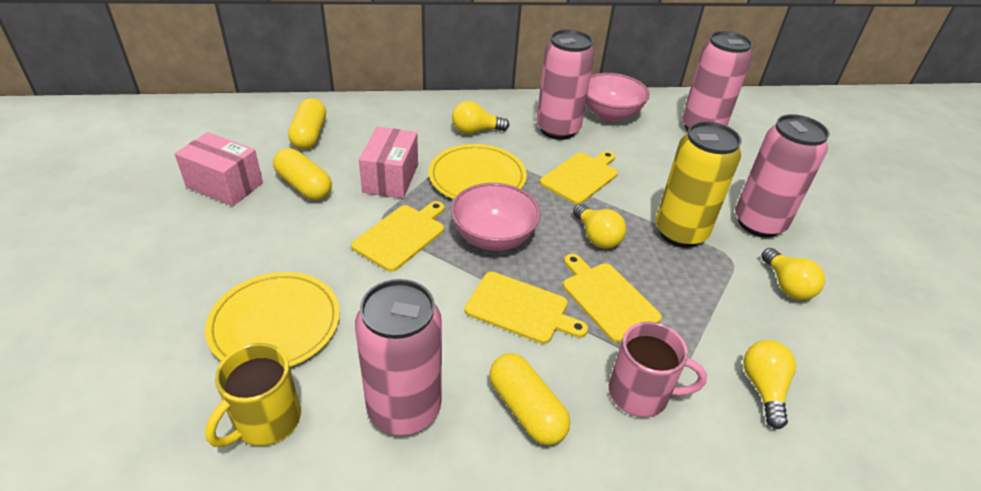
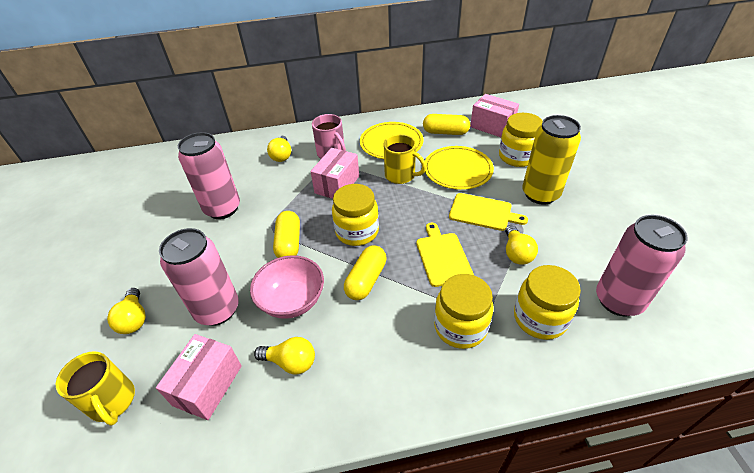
pink bowl: [451,183,541,251] [586,73,650,122] = 2 -> [250,255,324,319] = 1
pink box: [175,132,263,206] [359,127,418,198] = 2 -> [156,334,242,420] [310,148,359,199] [470,94,519,137] = 3
pink can: [355,279,442,435] [536,29,595,140] [682,31,753,131] [735,114,830,238] = 4 -> [159,228,239,326] [178,132,240,219] [596,215,687,316] = 3
yellow cutting board: [351,201,444,272] [464,272,588,344] [540,151,618,204] [563,254,662,343] = 4 -> [416,223,474,287] [449,193,528,231] = 2
yellow jar: none = 0 -> [332,184,379,246] [434,274,493,349] [499,113,543,167] [514,265,581,340] = 4
yellow mug: [205,343,301,447] = 1 -> [56,351,135,426] [384,134,426,184] = 2

